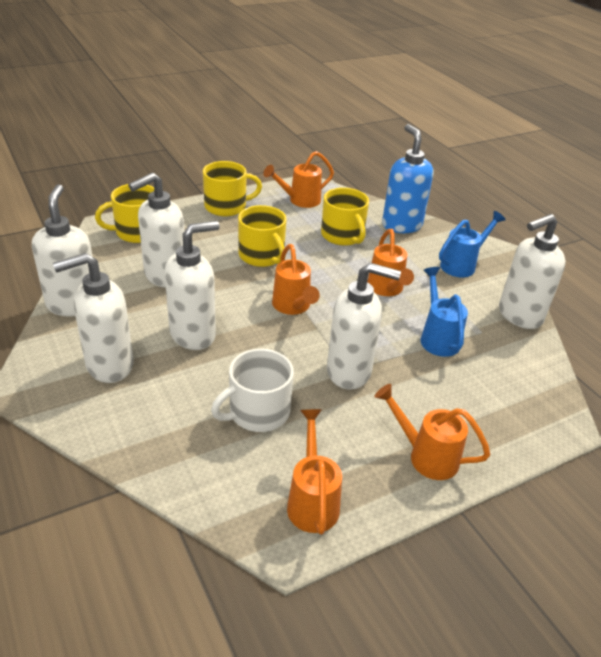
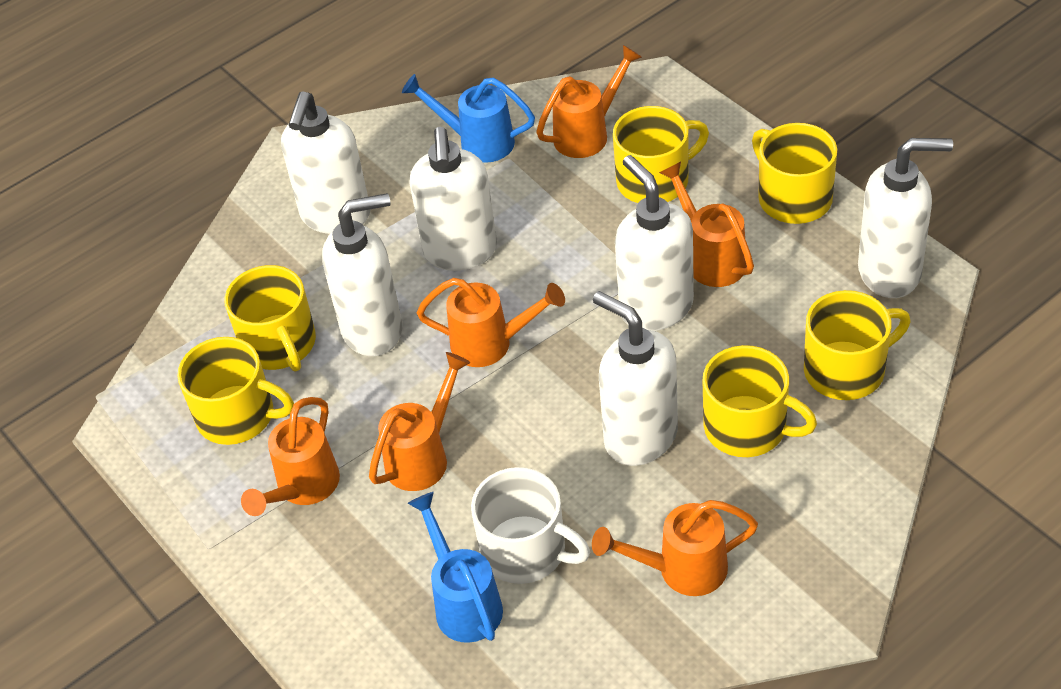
blue soap dispenser: [382,124,433,233] = 1 -> none = 0
orange watering can: [263,151,334,208] [272,244,320,315] [287,409,342,535] [367,229,414,296] [374,384,491,480] = 5 -> [241,397,340,516] [369,352,471,491] [417,278,565,367] [536,45,642,158] [592,500,758,596] [659,162,754,287] = 6
yellow mug: [95,184,154,243] [203,161,262,216] [238,205,286,267] [321,188,369,246] = 4 -> [177,337,294,445] [224,265,316,372] [613,106,709,203] [703,345,817,457] [752,123,837,224] [804,290,910,400] = 6

